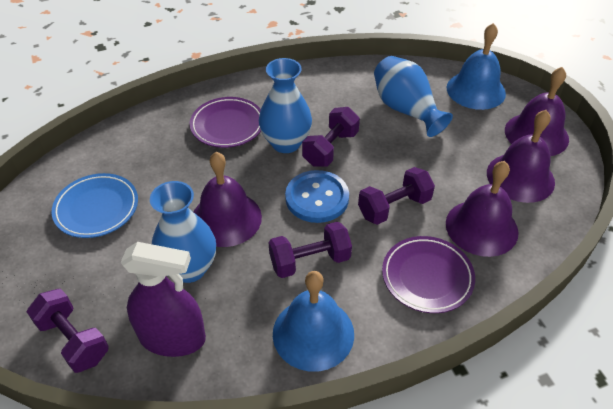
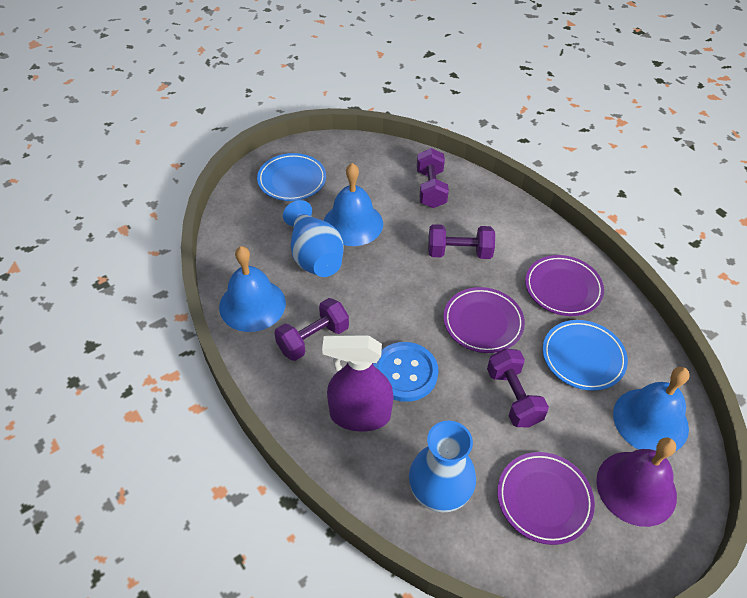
blue bell: [273,271,354,372] [447,23,506,110] = 2 -> [219,246,286,332] [324,163,383,246] [613,367,690,451] = 3
blue plate: [52,173,138,238] = 1 -> [257,153,326,201] [543,320,628,391] = 2
blue vase: [150,181,216,283] [259,58,312,153] [374,56,453,137] = 3 -> [283,200,344,277] [409,421,476,513] = 2
purple bell: [194,152,262,247] [446,161,518,257] [487,110,555,203] [505,67,569,156] = 4 -> [596,437,677,527] = 1
purple plate: [190,97,261,148] [382,236,475,313] = 2 -> [443,287,525,353] [497,452,595,545] [525,255,604,316] = 3

